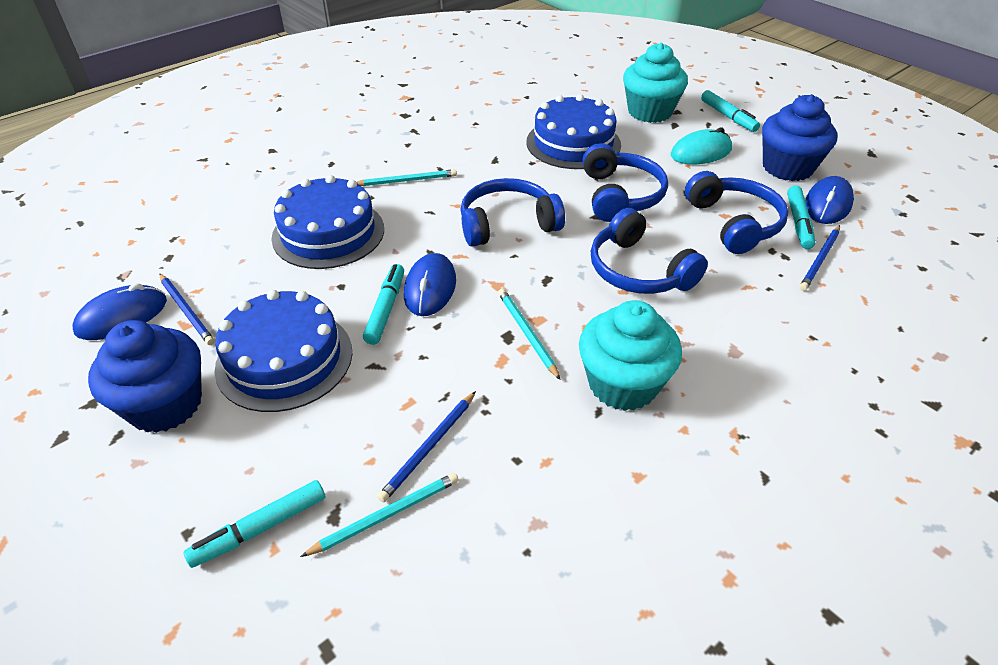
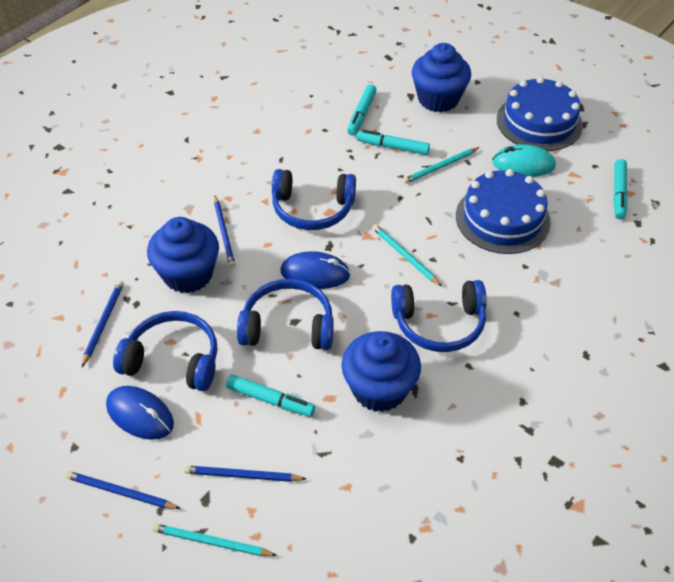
blue cake: [215,290,353,412] [271,175,384,269] [526,94,621,169] = 3 -> [456,169,551,254] [497,77,583,151] = 2
blue cupcake: [88,320,202,433] [762,94,837,181] = 2 -> [147,217,219,294] [341,331,421,412] [412,43,471,112] = 3
blue mouse: [72,283,167,340] [404,253,456,316] [805,176,854,224] = 3 -> [106,386,174,440] [280,251,351,289] = 2
blue pencil: [159,273,215,345] [377,391,476,502] [799,225,840,291] = 3 -> [66,471,181,509] [82,281,124,367] [184,466,306,482] [214,196,236,268] = 4
turquoise cupcake: [579,300,682,411] [623,43,688,123] = 2 -> none = 0

